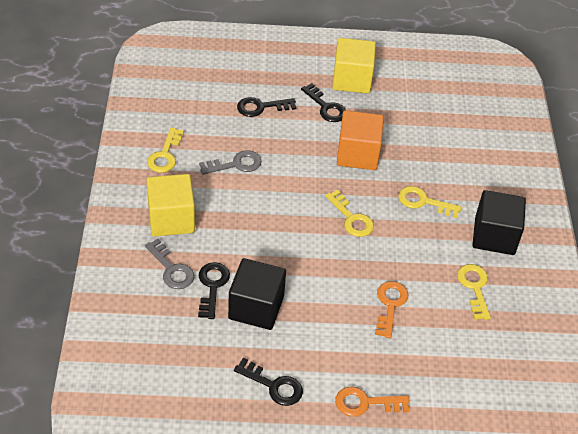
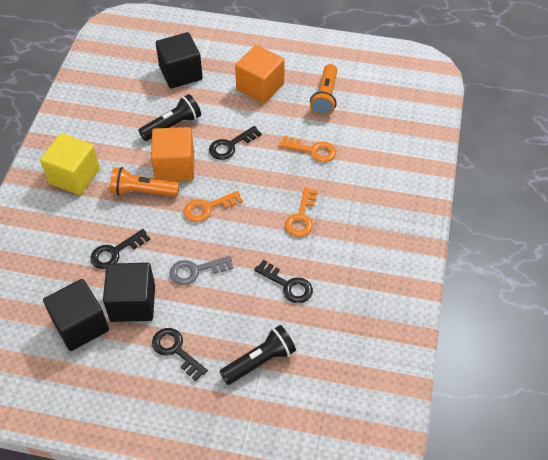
black cube: [228,258,286,330] [472,190,526,255] = 2 -> [43,279,109,351] [103,263,155,322] [156,32,203,89] = 3
black flashlight: none = 0 -> [138,94,201,141] [219,325,296,385] = 2
grey key: [145,238,194,289] [199,151,262,175] = 2 -> [170,256,233,285] = 1
orange cube: [337,110,384,170] = 1 -> [151,127,194,181] [235,45,285,104] = 2
orange flashlight: none = 0 -> [110,167,179,197] [310,64,337,116] = 2
orange key: [335,387,410,417] [375,281,408,338] = 2 -> [184,191,243,222] [279,136,336,162] [285,187,318,237] = 3
yellow cube: [147,174,195,237] [332,38,376,94] = 2 -> [40,133,100,195] = 1
yellow key: [147,127,184,173] [325,189,374,237] [398,186,462,218] [457,264,491,320] = 4 -> none = 0

